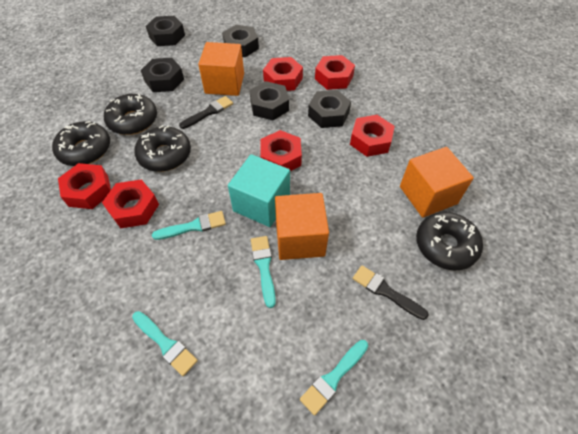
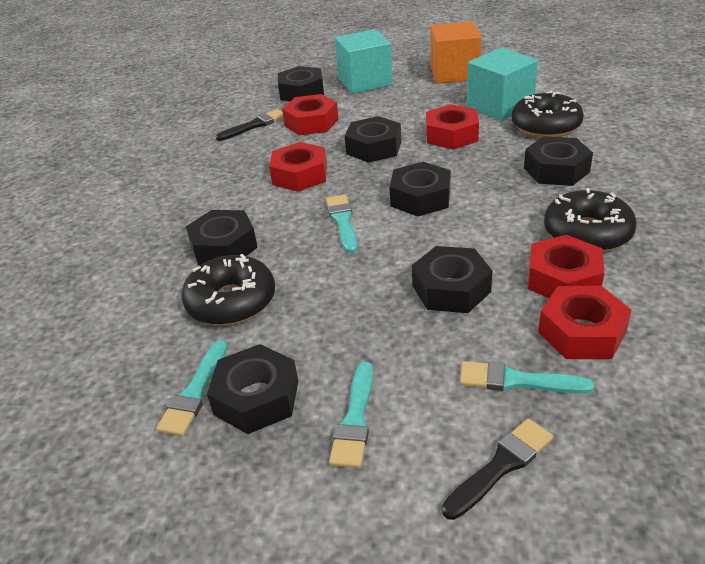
black donut: [52,121,110,166] [104,94,157,135] [134,125,191,172] [416,212,483,271] = 4 -> [181,254,275,326] [511,91,584,138] [544,188,637,252] = 3
black nut: [141,58,184,92] [146,16,185,46] [222,25,259,57] [249,81,289,120] [308,90,351,128] = 5 -> [186,210,258,265] [207,344,298,434] [278,66,324,101] [345,116,401,163] [389,162,451,217] [412,246,492,313] [524,136,593,186] = 7
orange cube: [198,42,244,96] [275,193,329,260] [400,147,474,218] = 3 -> [430,21,481,84] = 1
red nut: [58,163,111,209] [102,180,159,228] [260,130,302,171] [263,57,303,91] [315,55,355,90] [350,115,395,157] = 6 -> [269,142,327,192] [282,94,339,135] [426,104,479,150] [528,235,604,298] [538,286,632,359] = 5
turquoise cube: [228,154,290,227] = 1 -> [335,29,393,94] [467,48,538,121] = 2

